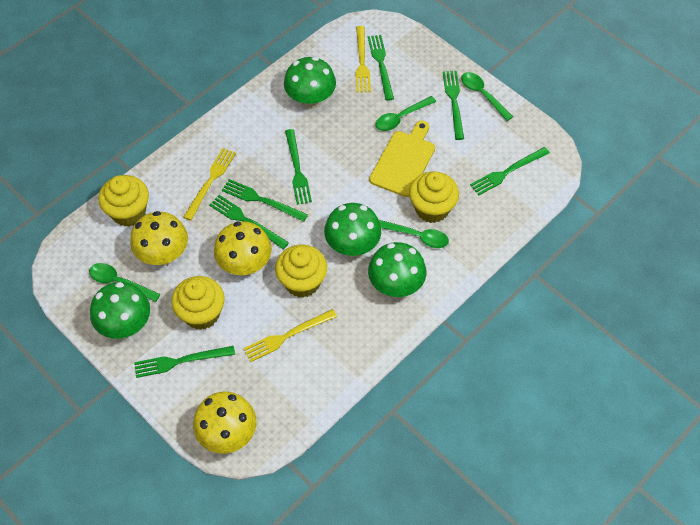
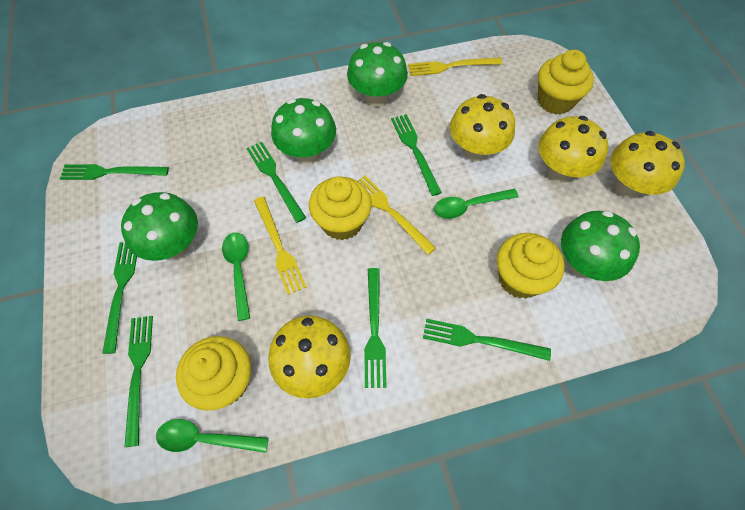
green spoon: [89,263,160,302] [376,96,436,131] [379,220,449,248] [461,72,513,121] = 4 -> [156,419,269,453] [222,232,250,321] [434,189,519,219] = 3
yellow cutting board: [369,121,435,197] = 1 -> none = 0
yellow mushroom: [130,211,188,266] [193,391,257,454] [214,221,272,276] = 3 -> [269,316,351,398] [450,94,515,162] [538,116,608,183] [610,131,685,199] = 4

